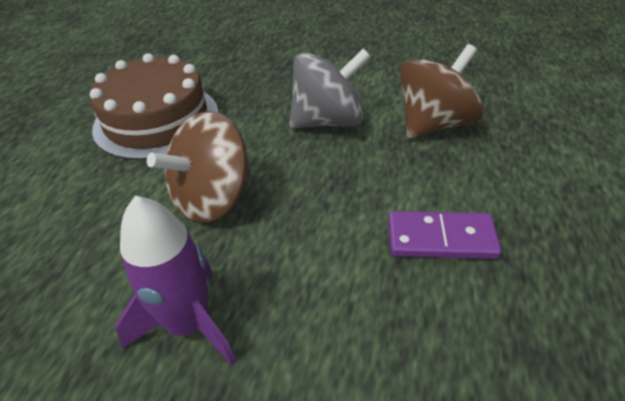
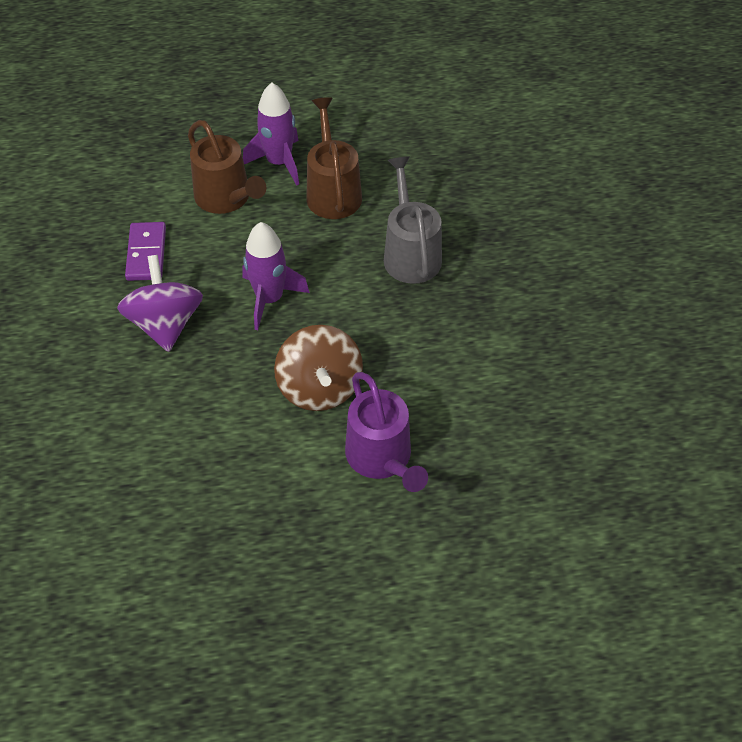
brown cake: [89,53,219,160] = 1 -> none = 0
brown spinning top: [147,111,250,223] [400,44,484,139] = 2 -> [274,325,363,411] = 1
brown watering can: none = 0 -> [188,120,266,214] [306,97,362,219] = 2
grey spinning top: [290,48,371,128] = 1 -> none = 0
grey watering can: none = 0 -> [384,157,442,284] = 1
purple rocket: [115,196,236,365] = 1 -> [242,222,310,330] [243,83,299,186] = 2
purple spinning top: none = 0 -> [117,255,203,352] = 1
purple watering can: none = 0 -> [345,372,428,492] = 1

